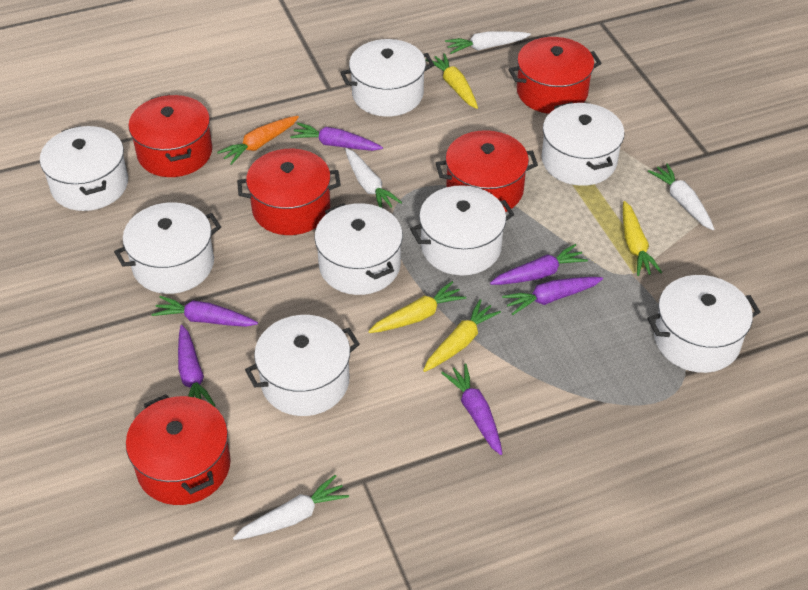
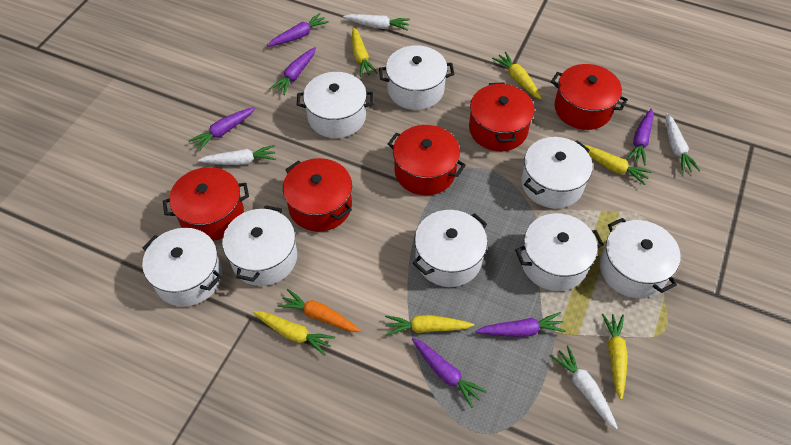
yellow carrot: [368,281,466,333] [423,299,501,372] [426,53,478,109] [623,201,662,276] = 4 -> [252,311,335,356] [352,27,377,77] [385,315,474,336] [492,52,542,100] [584,145,652,185] [602,314,628,400] = 6

